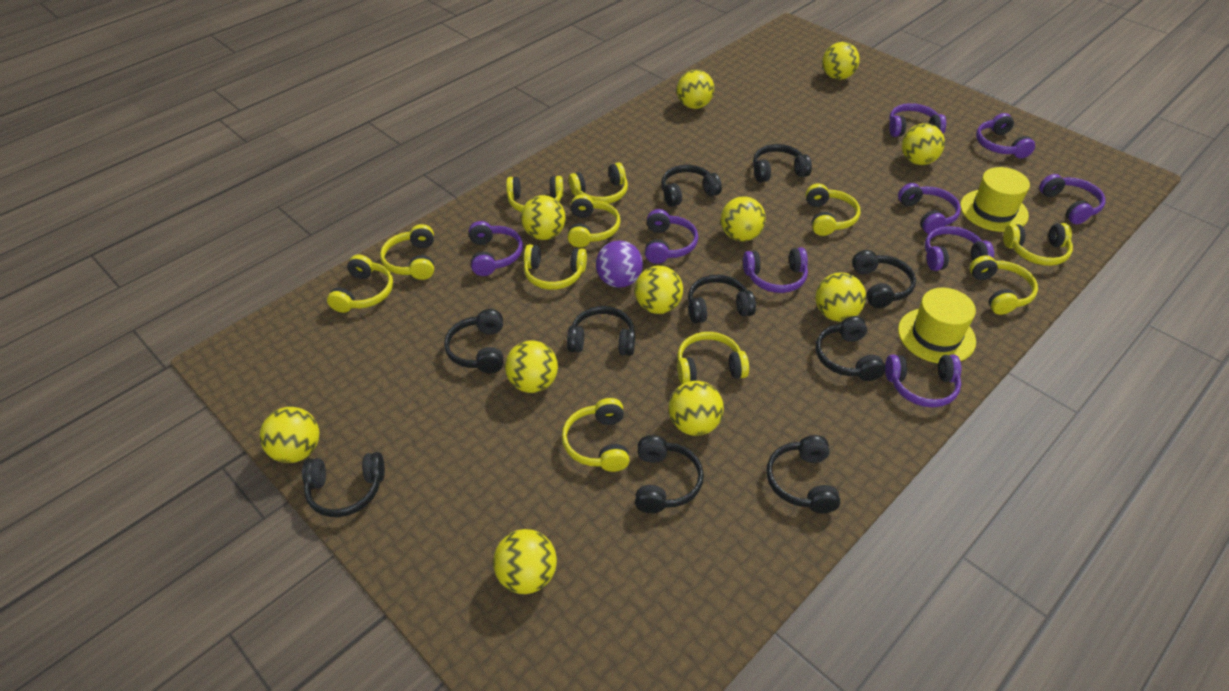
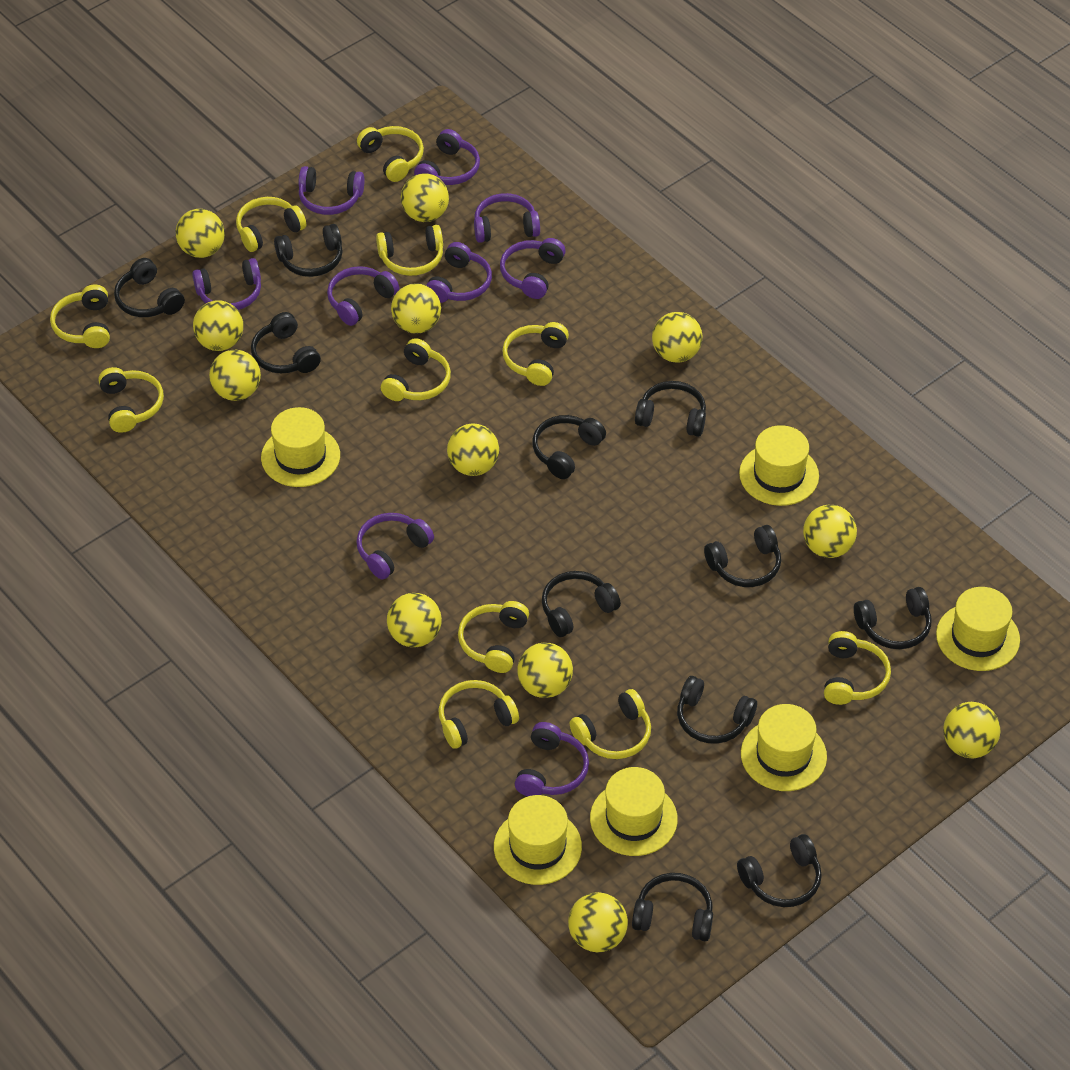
black headphones: [302,452,385,517] [444,309,504,373] [567,306,635,356] [635,435,704,513] [661,165,722,207] [688,275,756,324] [753,144,812,182] [767,435,841,513] [815,316,886,381] [852,250,916,308] = 10 -> [114,258,185,317] [251,312,321,373] [274,224,343,277] [532,415,606,479] [542,571,621,637] [632,873,713,941] [635,381,706,437] [677,676,757,744] [704,525,781,587] [737,834,822,907] [854,587,931,649] = 11
purple ball: [596,240,643,288] = 1 -> none = 0
yellow ball: [260,407,319,463] [493,529,557,594] [505,340,558,393] [521,195,566,240] [635,266,683,314] [669,381,724,436] [677,70,714,109] [721,196,766,241] [815,273,866,322] [822,42,860,80] [902,123,945,165] = 11 -> [176,209,225,258] [193,300,243,351] [209,350,261,401] [387,593,442,647] [391,283,441,334] [401,173,449,222] [447,424,499,476] [517,643,573,698] [568,892,628,952] [652,312,702,363] [803,505,857,558] [943,702,1001,758] = 12
yellow hat: [898,288,976,363] [960,167,1030,232] = 2 -> [261,407,340,487] [494,795,582,885] [590,767,678,856] [739,425,819,506] [741,704,827,791] [936,587,1020,671] = 6

